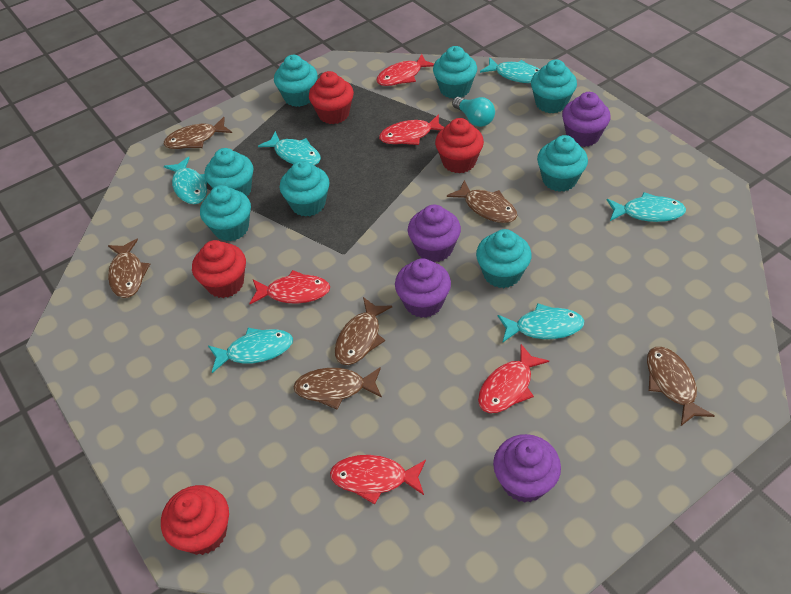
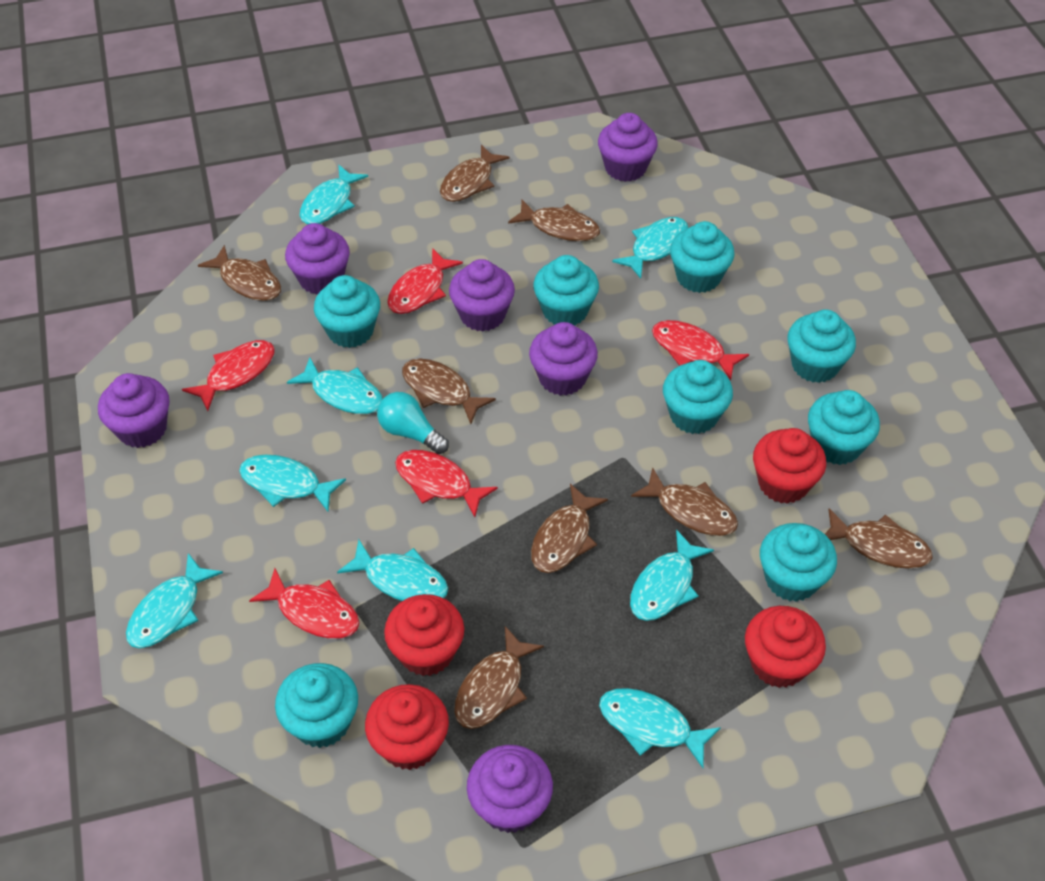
brown fish: [108,239,150,298] [164,117,232,149] [293,367,382,409] [335,297,392,365] [447,180,517,223] [647,347,715,426] = 6 -> [198,245,281,301] [402,359,496,424] [440,145,509,202] [454,626,544,729] [508,200,600,241] [531,484,608,573] [631,467,738,536] [825,508,933,569] = 8
purple cupcake: [395,258,451,318] [408,204,461,262] [493,434,561,503] [562,92,611,147] = 4 -> [98,373,170,448] [285,223,350,295] [449,259,515,331] [467,745,553,833] [529,322,598,396] [598,113,658,182] = 6
turquoise fish: [164,157,207,204] [208,328,293,373] [258,131,321,165] [480,57,540,83] [498,303,584,342] [607,192,686,222] = 6 -> [126,553,223,648] [239,455,346,511] [287,357,383,414] [300,165,368,224] [337,539,448,601] [599,688,721,768] [612,217,688,279] [630,530,714,621] = 8

